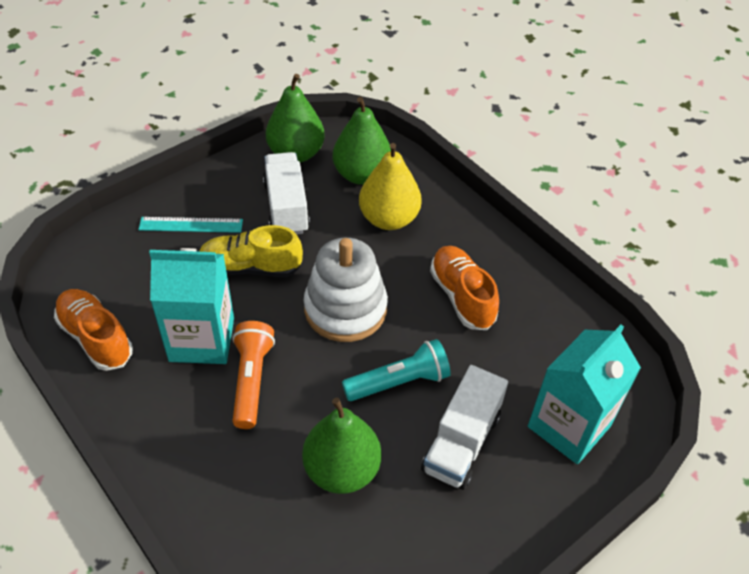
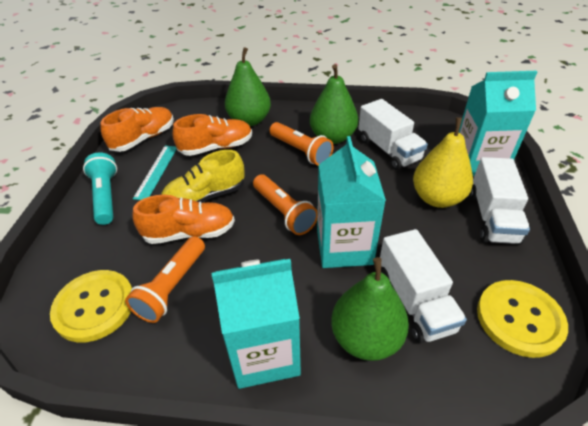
orange flashlight: [232,321,275,429] = 1 -> [125,236,205,323] [253,174,318,235] [270,122,334,166] = 3
orange shoe: [54,289,133,371] [430,246,499,330] = 2 -> [101,107,174,152] [132,195,235,244] [172,114,252,156] = 3
turquoise carton: [149,248,234,364] [528,325,641,464] = 2 -> [212,259,301,389] [317,136,386,268] [459,71,537,176] = 3
white stacking toy: [303,238,388,342] = 1 -> none = 0
white truck: [263,152,310,234] [421,365,508,490] = 2 -> [359,99,428,170] [380,229,467,343] [470,157,530,245] = 3
yellow button: none = 0 -> [50,270,132,342] [477,280,568,358] = 2

